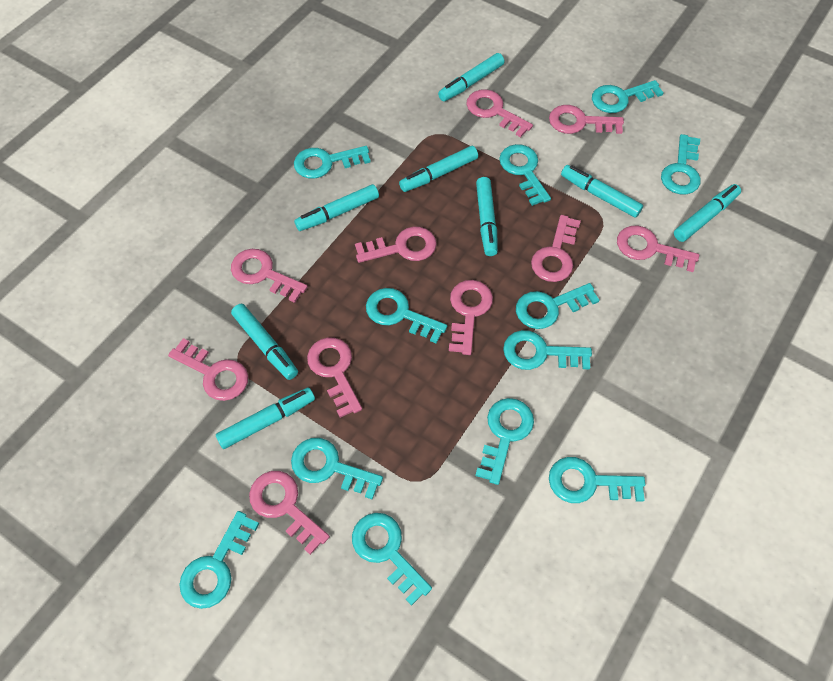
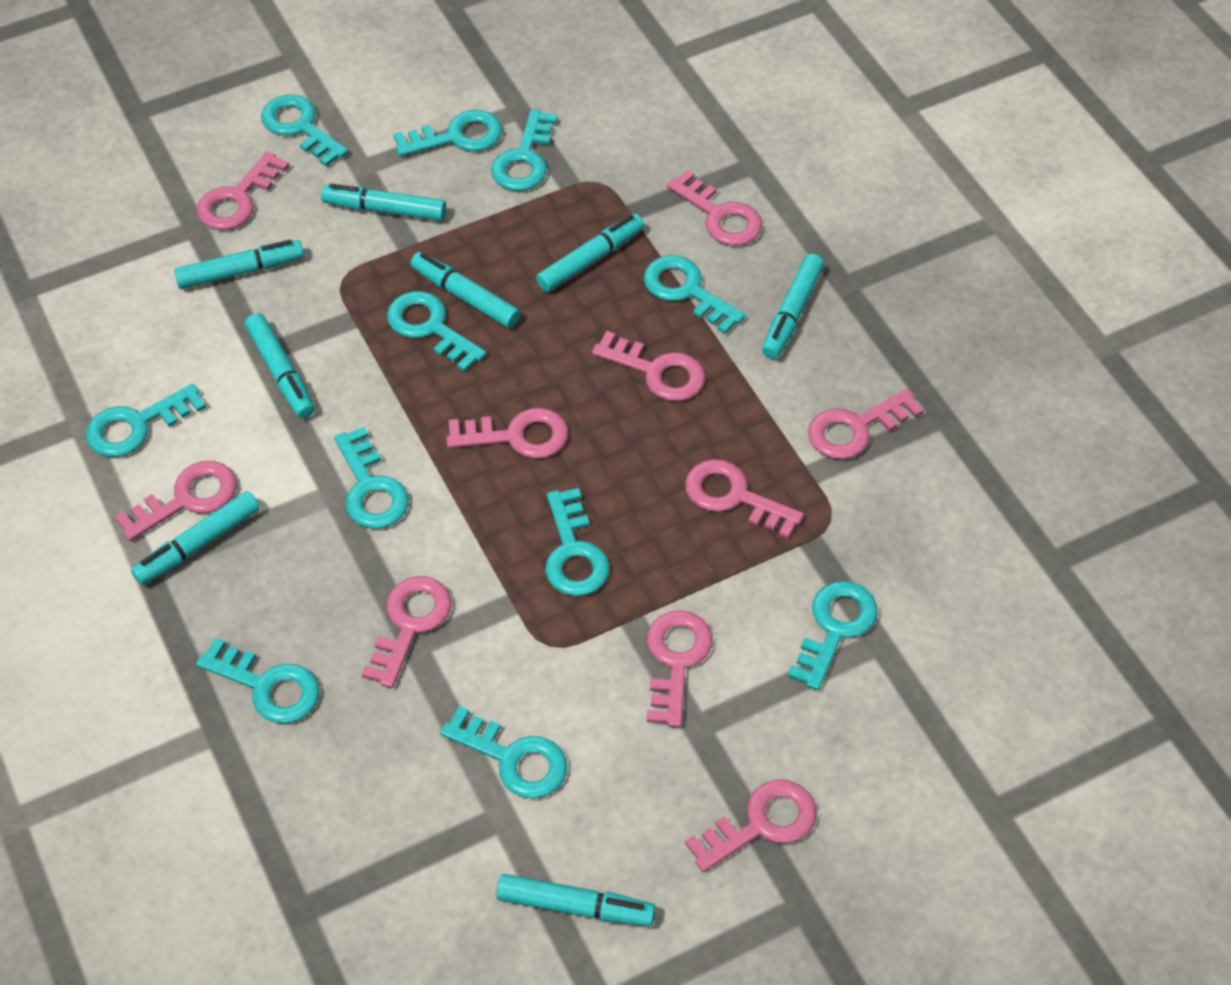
turquoise key: [179,511,259,609] [291,438,383,499] [294,146,371,179] [352,513,432,606] [366,288,447,344] [475,398,534,485] [499,144,551,206] [503,330,592,370] [516,283,600,329] [549,457,645,503] [592,80,664,113] [661,134,701,195] = 12 -> [86,384,206,457] [196,638,320,724] [261,95,348,167] [334,427,409,529] [387,291,486,372] [393,110,502,157] [440,706,567,799] [491,109,558,191] [545,488,610,596] [644,255,745,334] [788,581,878,691] = 11

